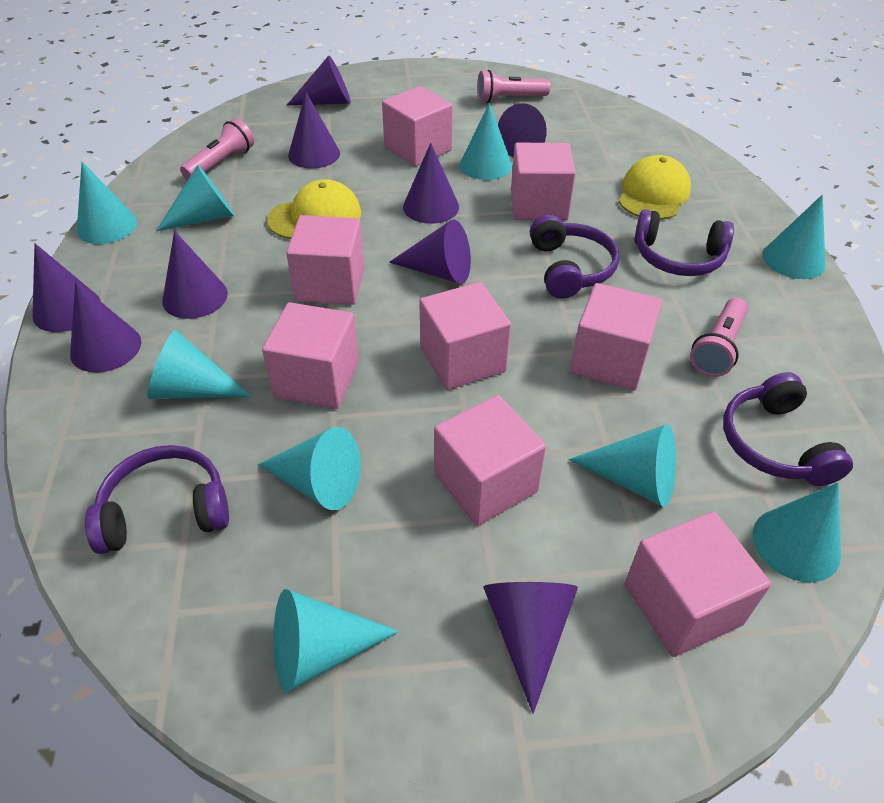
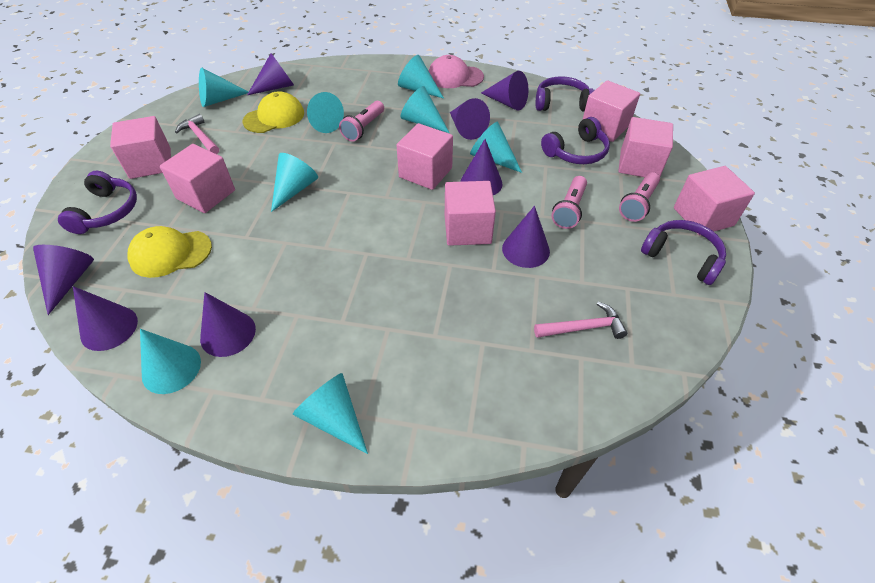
pink cap: none = 0 -> [428,55,484,88] = 1
pink cube: [262,302,359,409] [286,215,364,305] [382,86,453,166] [419,282,511,390] [434,395,546,526] [511,143,576,220] [570,283,662,391] [625,511,771,657] = 8 -> [110,116,171,179] [160,144,235,213] [397,123,453,190] [445,181,496,246] [583,80,640,142] [618,117,673,177] [674,166,755,235] = 7
pink hammer: none = 0 -> [175,114,219,154] [534,302,627,339] = 2
purple cone: [32,244,100,332] [70,281,141,373] [162,231,228,319] [287,56,351,105] [288,93,340,169] [389,219,471,284] [403,143,459,224] [483,582,578,714] [498,103,547,158] = 9 -> [33,245,94,315] [73,286,138,351] [200,292,256,357] [247,53,294,95] [450,98,490,140] [460,139,502,195] [481,71,528,110] [502,206,550,268] = 8
turquoise cone: [77,162,137,244] [148,330,252,399] [156,165,234,232] [258,427,361,510] [273,589,399,692] [460,103,512,180] [568,424,676,507] [753,483,841,582] [763,195,825,279] = 9 -> [140,329,201,394] [199,68,248,107] [271,153,318,212] [293,373,368,454] [307,92,344,133] [398,55,444,98] [401,86,450,133] [470,122,522,173] = 8

